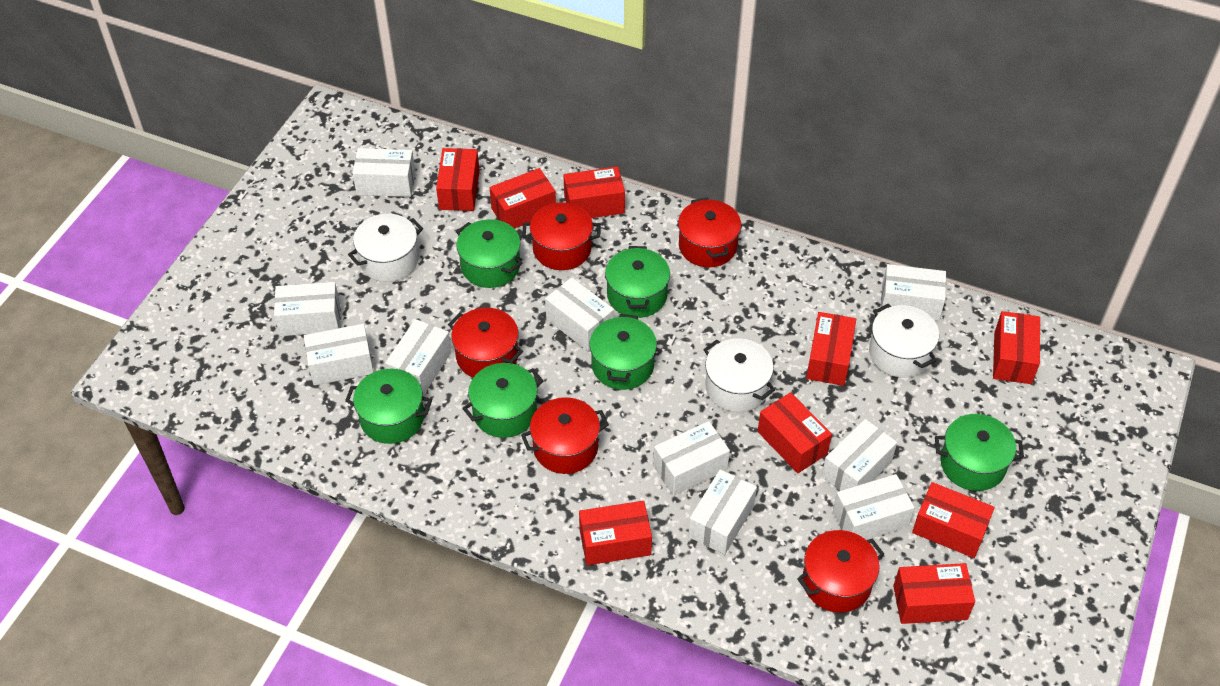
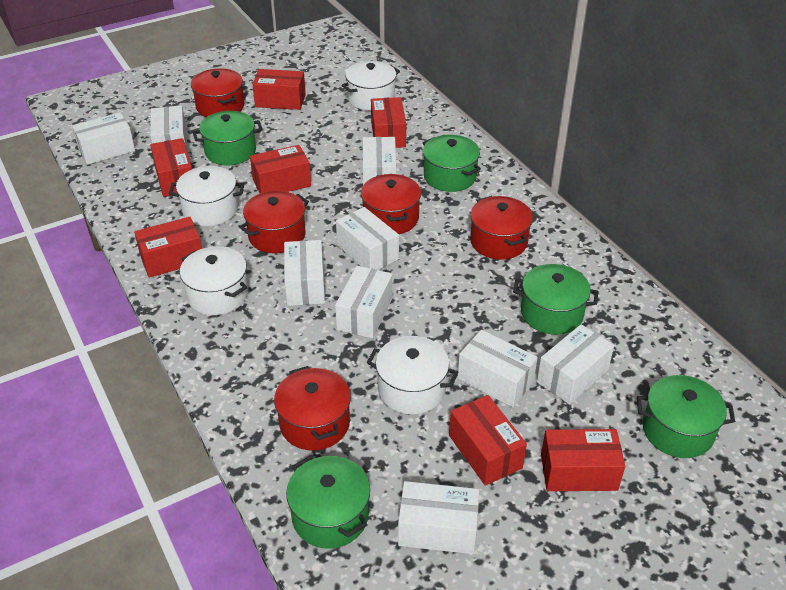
green pot: [345,369,432,444] [456,219,522,288] [462,363,544,438] [589,314,657,390] [605,246,670,318] [935,414,1024,491] = 6 -> [193,111,262,165] [286,455,370,549] [423,135,481,192] [513,264,598,335] [637,375,735,458] = 5
red box: [436,148,480,211] [490,168,556,229] [563,166,625,218] [579,501,652,565] [758,392,832,473] [806,312,856,386] [893,563,975,624] [912,482,995,558] [993,311,1040,384] = 9 -> [134,217,202,278] [150,138,192,197] [250,145,311,193] [252,69,306,110] [371,97,406,148] [449,395,527,486] [541,429,625,491] = 7
white box: [274,282,340,336] [304,324,374,385] [352,148,415,197] [385,319,452,395] [545,277,614,351] [653,421,730,496] [688,469,757,555] [821,419,897,491] [833,474,914,540] [881,264,946,321] = 10 -> [72,112,135,165] [150,105,187,150] [284,240,325,306] [335,266,393,339] [336,207,399,270] [363,137,396,185] [398,481,479,554] [458,330,538,407] [537,324,614,404] = 9
white pot: [348,214,423,282] [703,338,775,412] [869,304,939,378] = 3 -> [169,166,245,226] [180,246,248,315] [341,61,400,111] [367,336,458,415] = 4

